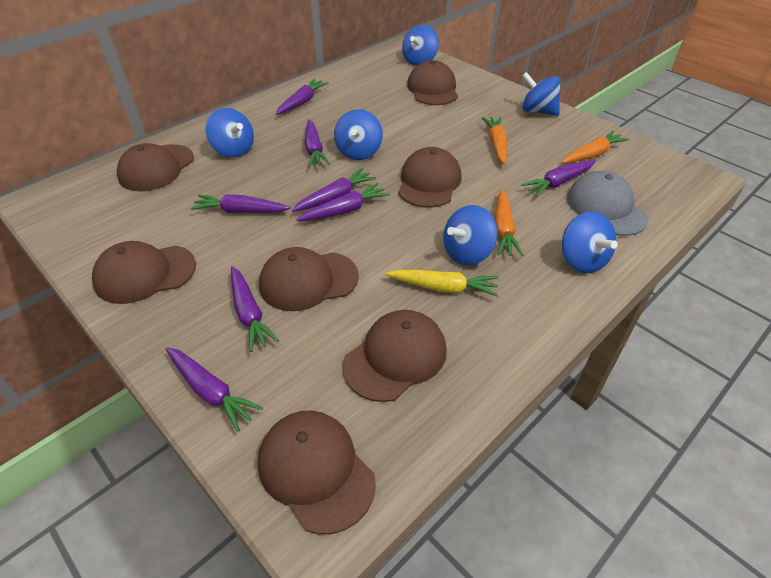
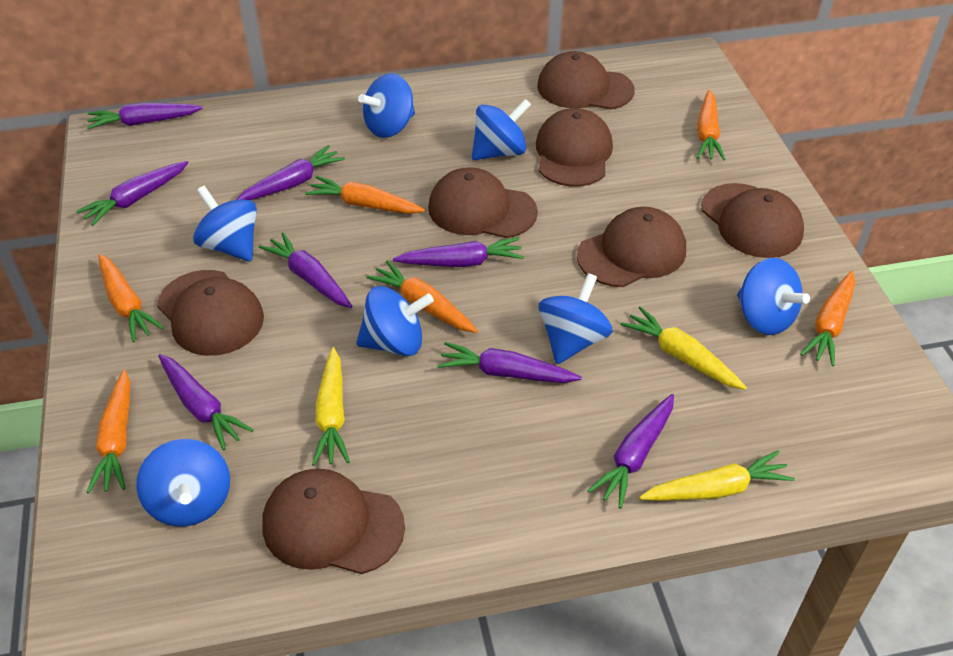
blue spinning top: [206,108,254,158] [334,109,383,160] [402,25,439,66] [443,205,498,265] [522,72,560,116] [562,212,618,273] = 6 -> [136,439,230,526] [193,186,257,261] [356,286,434,356] [358,73,415,138] [472,99,531,160] [539,273,613,364] [737,258,810,335] = 7
grey cap: [567,171,649,236] = 1 -> none = 0
orange carrot: [482,117,507,165] [494,189,523,256] [562,130,629,163] = 3 -> [86,370,130,493] [98,254,164,342] [305,176,425,214] [366,260,478,333] [697,90,726,161] [800,271,855,366] = 6
yellow carrot: [385,270,498,296] = 1 -> [312,347,350,466] [621,306,747,390] [639,451,795,501] = 3

